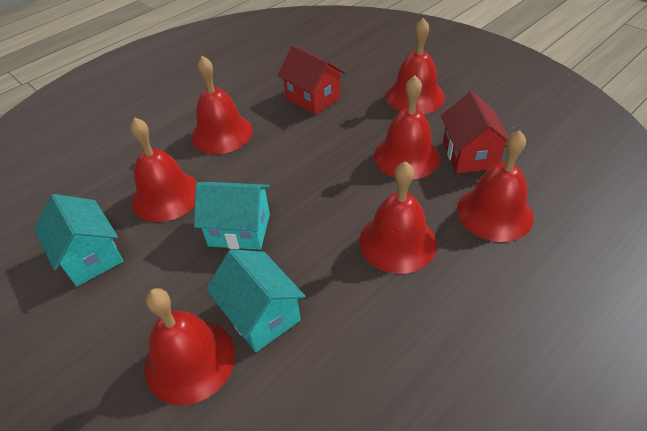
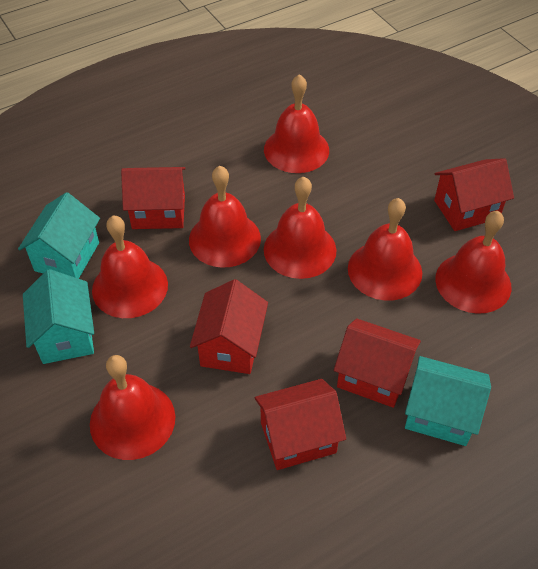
red house: [277,45,345,115] [441,91,509,173] = 2 -> [121,167,186,229] [190,279,268,374] [255,379,346,470] [334,318,421,408] [434,158,514,231] = 5

